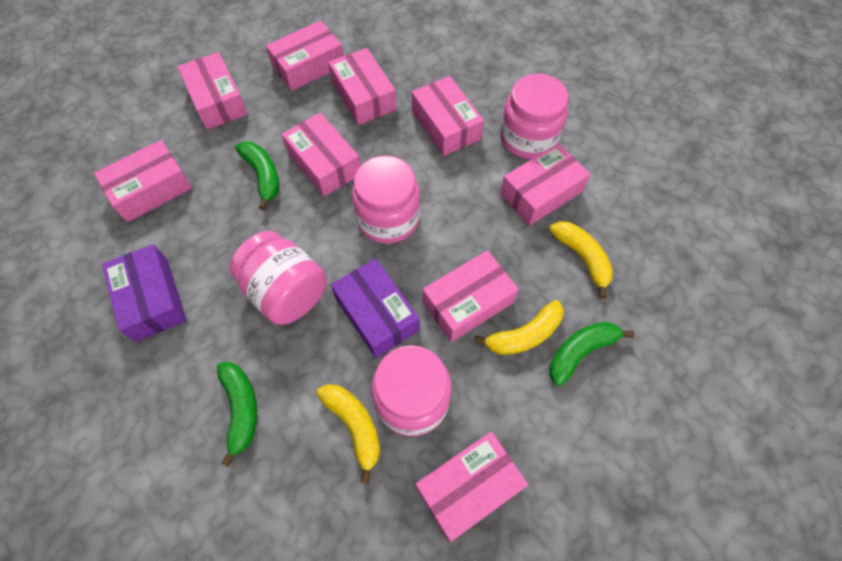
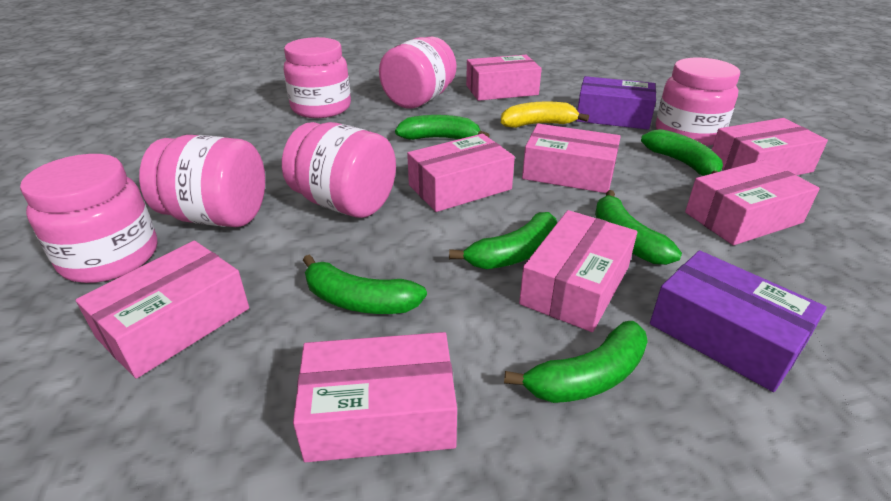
green banana: [217,362,257,467] [235,141,279,210] [549,322,634,386] = 3 -> [303,255,427,314] [395,115,490,140] [449,212,557,269] [504,321,648,403] [595,190,682,265] [641,129,723,176] = 6
pink box: [94,140,192,222] [177,52,248,130] [266,20,344,91] [281,113,361,197] [328,48,397,125] [411,76,484,156] [416,432,528,542] [423,250,519,342] [500,143,591,226] = 9 -> [76,240,249,379] [293,332,457,462] [407,134,515,212] [466,55,542,101] [519,210,637,332] [522,124,621,193] [685,160,820,245] [712,118,828,175] = 8
pink jar: [230,231,327,325] [352,156,420,244] [371,345,452,436] [500,74,569,159] = 4 -> [20,154,157,283] [139,135,265,227] [282,122,396,218] [284,37,351,118] [379,36,456,109] [656,57,740,146] = 6
yellow banana: [317,384,380,483] [474,300,564,355] [549,221,613,299] = 3 -> [501,101,589,128] = 1

